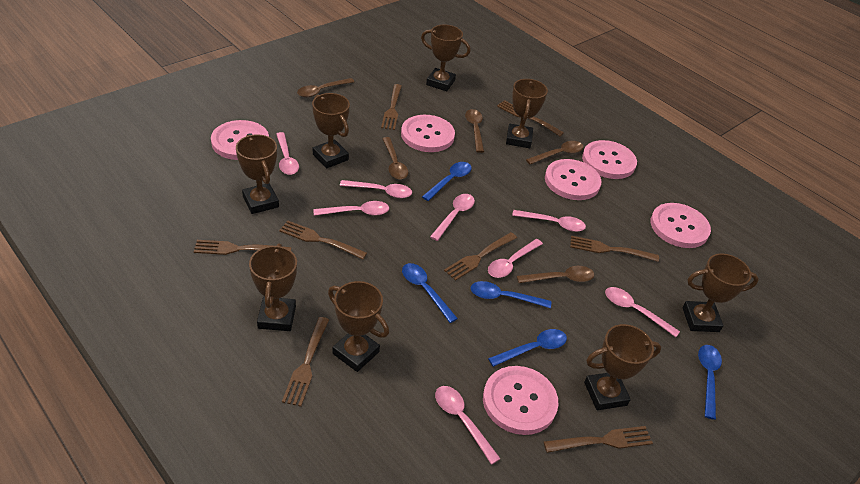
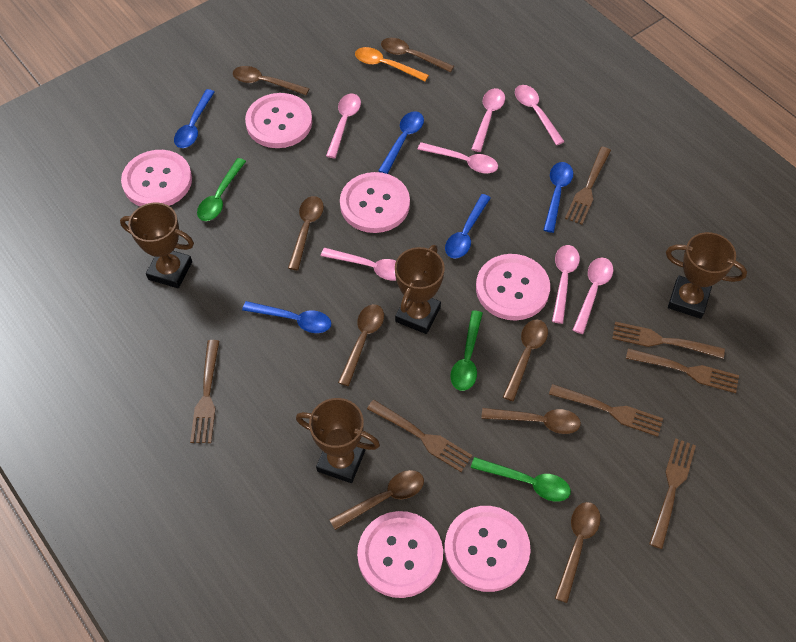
brown fork: [194,240,292,255] [279,221,367,259] [282,317,329,407] [381,84,402,130] [444,232,517,281] [497,100,564,136] [544,426,653,453] [570,236,659,262] = 8 -> [190,340,219,443] [367,400,472,472] [549,384,663,437] [565,147,611,225] [612,322,725,359] [626,348,739,393] [649,438,696,549] = 7
brown spoon: [297,78,354,97] [382,137,408,180] [465,109,484,153] [517,266,594,283] [526,141,584,164] = 5 -> [233,66,310,95] [288,196,324,270] [329,470,424,530] [338,304,384,386] [381,38,454,73] [481,408,581,434] [503,319,548,401] [555,502,601,603] = 8
brown trophy: [236,135,279,214] [249,243,297,331] [312,93,350,168] [328,281,389,372] [421,25,471,91] [506,79,548,148] [584,324,661,410] [682,253,759,332] = 8 -> [120,202,194,288] [296,398,380,483] [395,245,445,334] [666,232,747,319] = 4
green spoon: none = 0 -> [197,158,246,221] [450,310,483,391] [471,457,571,502] = 3
orange spoon: none = 0 -> [355,47,429,81] = 1
pink spoon: [276,132,299,175] [313,201,389,216] [340,180,412,198] [430,194,475,241] [435,386,501,465] [488,239,543,278] [512,210,586,232] [605,287,680,337] = 8 -> [321,248,396,281] [326,94,361,158] [417,142,498,173] [471,88,505,152] [515,85,565,145] [552,245,580,324] [573,258,613,334] = 7

